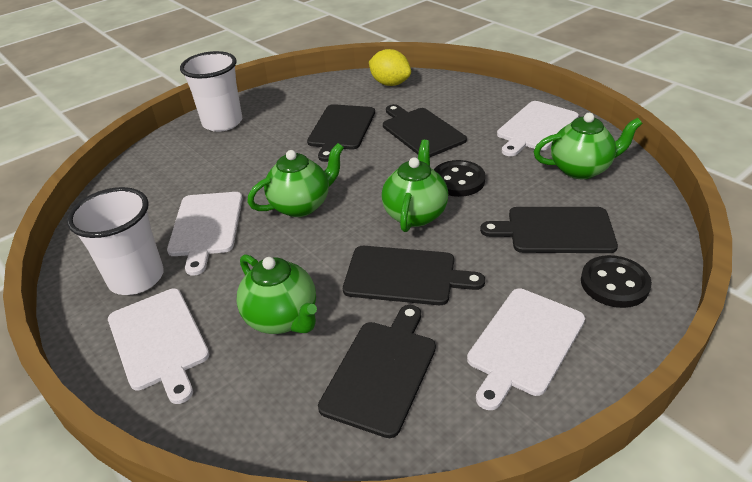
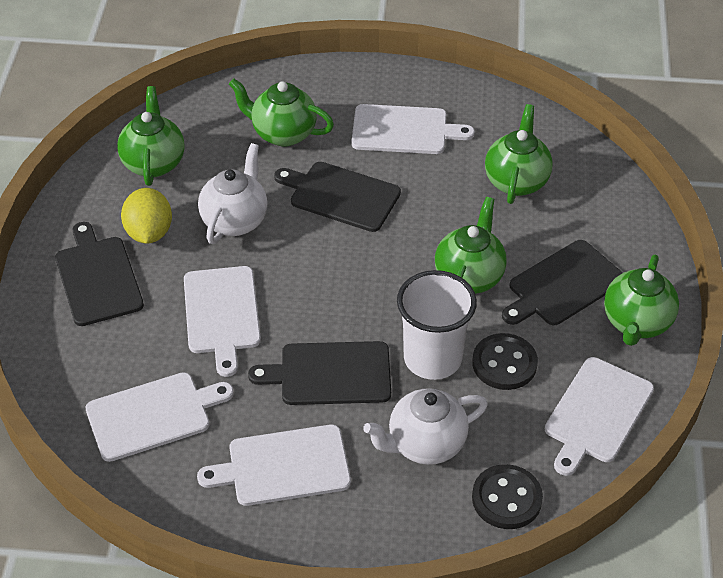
black cutting board: [307,104,375,162] [318,305,436,438] [343,246,485,305] [383,104,467,157] [480,207,618,253] = 5 -> [55,222,144,326] [248,341,391,405] [274,162,401,232] [502,240,623,325] = 4
green teapot: [237,254,317,334] [247,143,344,217] [382,140,448,232] [534,113,643,179] = 4 -> [117,86,185,186] [229,79,334,146] [435,197,507,294] [485,104,553,204] [604,254,679,346] = 5
white cup: [67,187,164,295] [180,51,242,132] = 2 -> [397,270,477,380] = 1
white cutting board: [108,289,209,404] [167,192,242,276] [467,288,585,410] [497,101,579,156] = 4 -> [86,372,234,462] [184,266,261,377] [197,424,351,506] [351,104,475,154] [545,357,654,476] = 5
white teapot: none = 0 -> [198,143,268,244] [364,388,488,465] = 2

